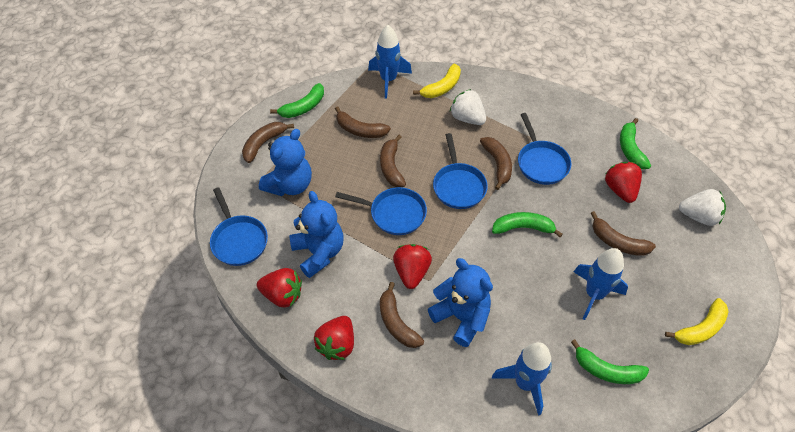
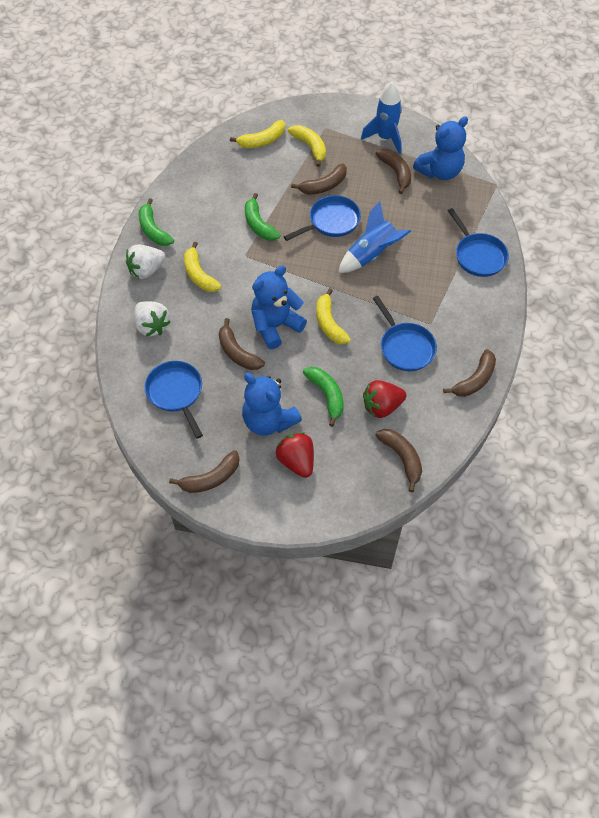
blue rocket: [368,25,412,99] [492,342,552,416] [574,248,628,320] = 3 -> [338,201,411,273] [361,82,402,154] = 2
green banana: [270,83,324,118] [492,212,563,237] [571,339,649,384] [620,118,651,169] = 4 -> [139,198,174,246] [245,193,280,241] [303,367,344,427] = 3
red strawberry: [257,268,302,308] [314,316,354,360] [393,244,432,289] [605,162,642,203] = 4 -> [276,432,314,478] [363,380,406,418] = 2
yellow banana: [413,64,461,98] [665,298,729,345] = 2 -> [184,242,221,292] [230,120,285,148] [288,125,326,167] [316,288,351,344] = 4

